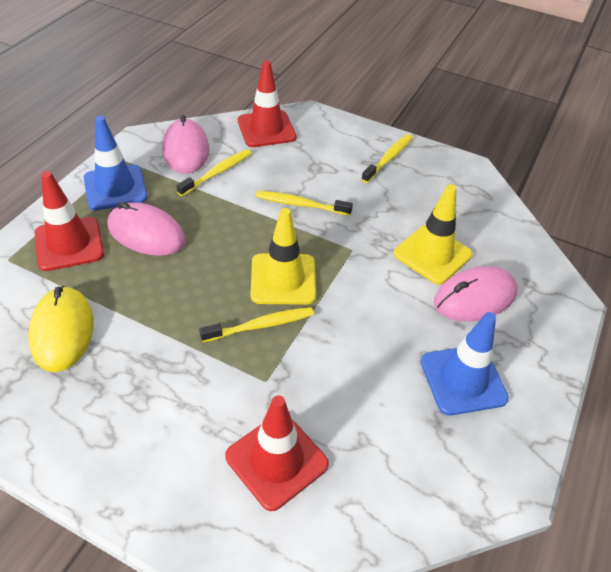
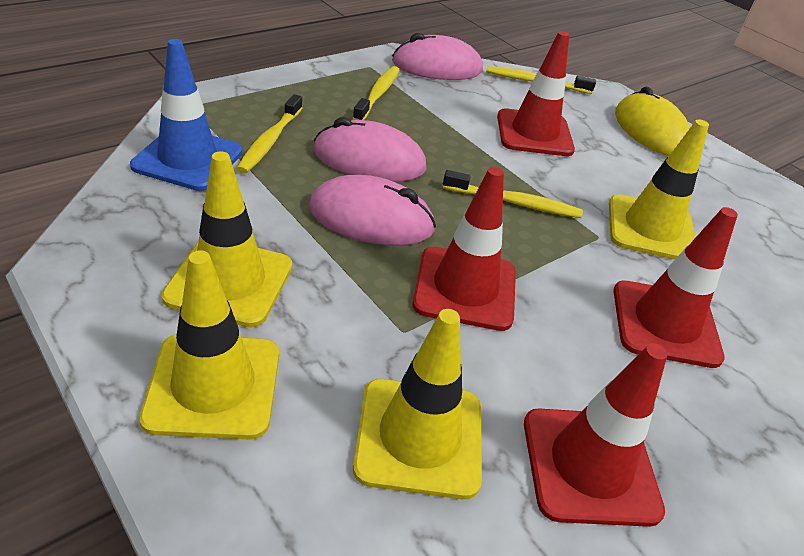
blue traffic cone: [84,116,148,211] [421,312,509,416] = 2 -> [130,39,243,191] = 1
red traffic cone: [35,171,104,271] [225,395,329,511] [238,60,297,147] = 3 -> [412,167,516,331] [497,31,575,156] [524,343,667,527] [613,207,738,368] = 4
yellow traffic cone: [250,208,316,305] [394,184,472,284] = 2 -> [139,250,279,439] [161,151,292,327] [353,309,482,499] [609,119,709,260] = 4

